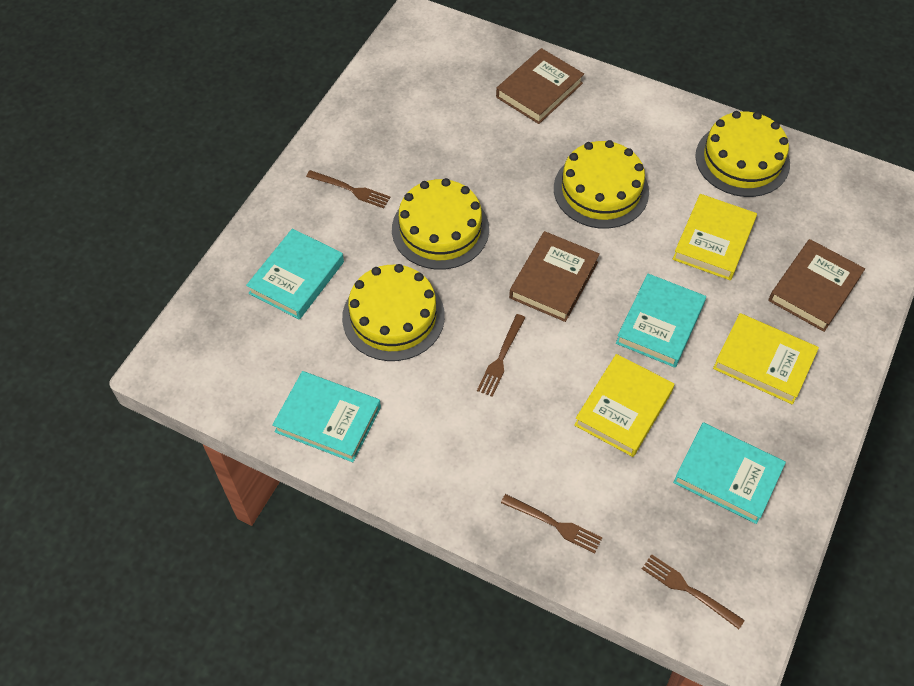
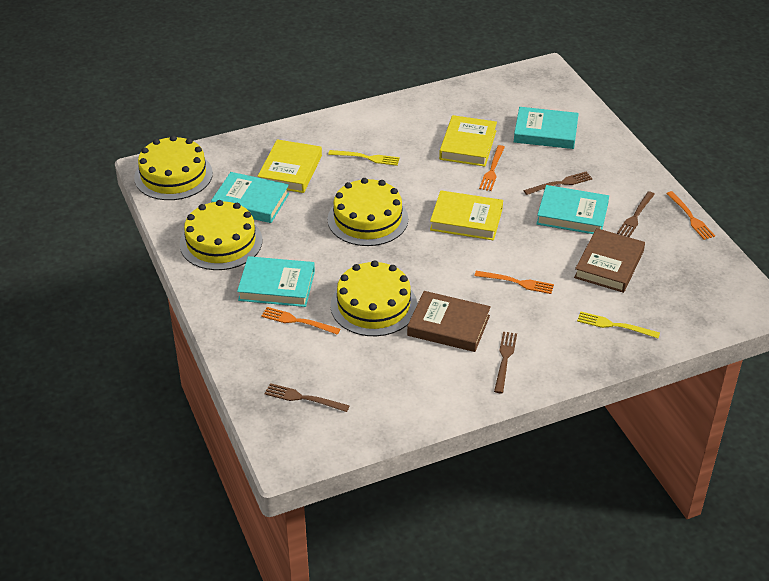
brown book: [496,48,584,124] [509,231,600,322] [769,239,865,332] = 3 -> [407,291,491,352] [574,228,645,293] = 2
orange fork: none = 0 -> [261,307,340,335] [474,271,554,294] [479,145,505,191] [666,191,715,240] = 4
yellow fork: none = 0 -> [328,150,400,166] [577,311,660,339] = 2

